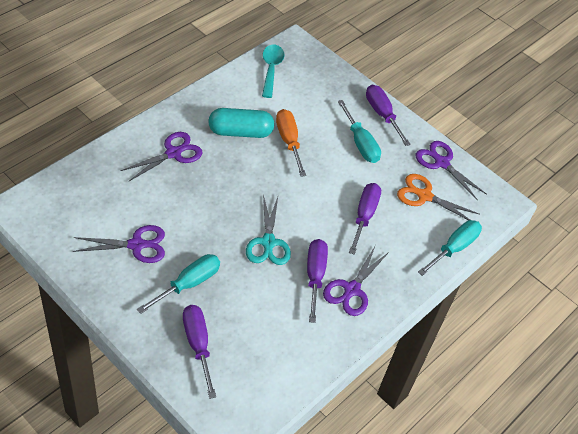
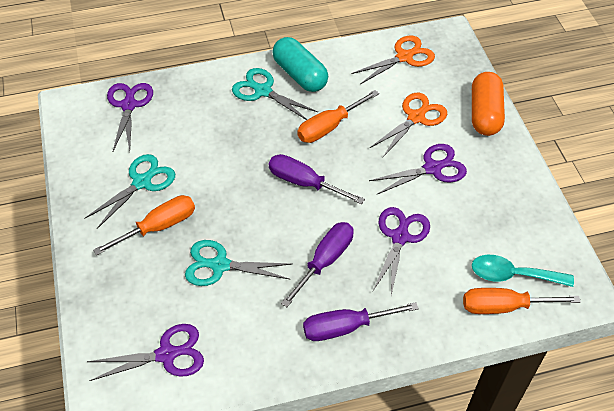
orange capsule: none = 0 -> [472,72,505,136] = 1
orange scissors: [397,174,480,220] = 1 -> [351,35,435,84] [370,93,447,157] = 2
orange screwdriver: [276,109,306,177] = 1 -> [93,195,195,255] [297,90,379,143] [463,288,581,314] = 3
purple screwdriver: [183,305,216,399] [307,239,328,323] [349,183,381,255] [366,85,411,146] = 4 -> [269,154,365,204] [281,222,354,307] [303,302,419,341] = 3
turquoise scissors: [246,194,291,265] = 1 -> [84,154,175,229] [185,240,291,286] [232,68,318,120] = 3
turquoise screwdriver: [137,254,220,314] [337,100,381,163] [418,220,482,276] = 3 -> none = 0

